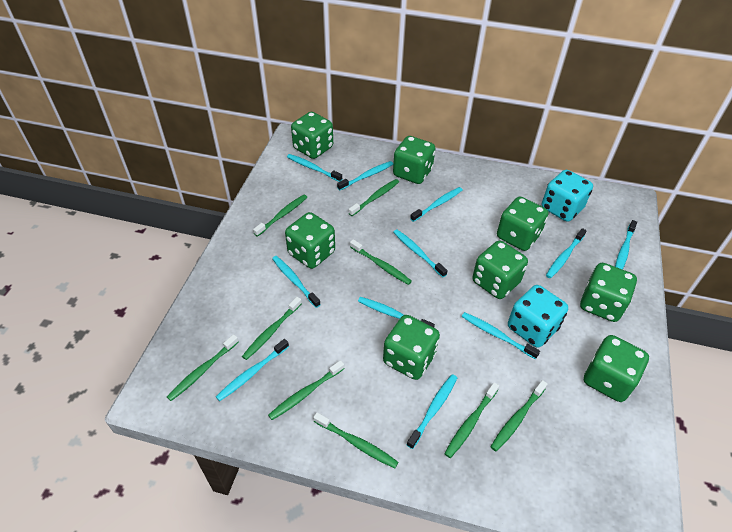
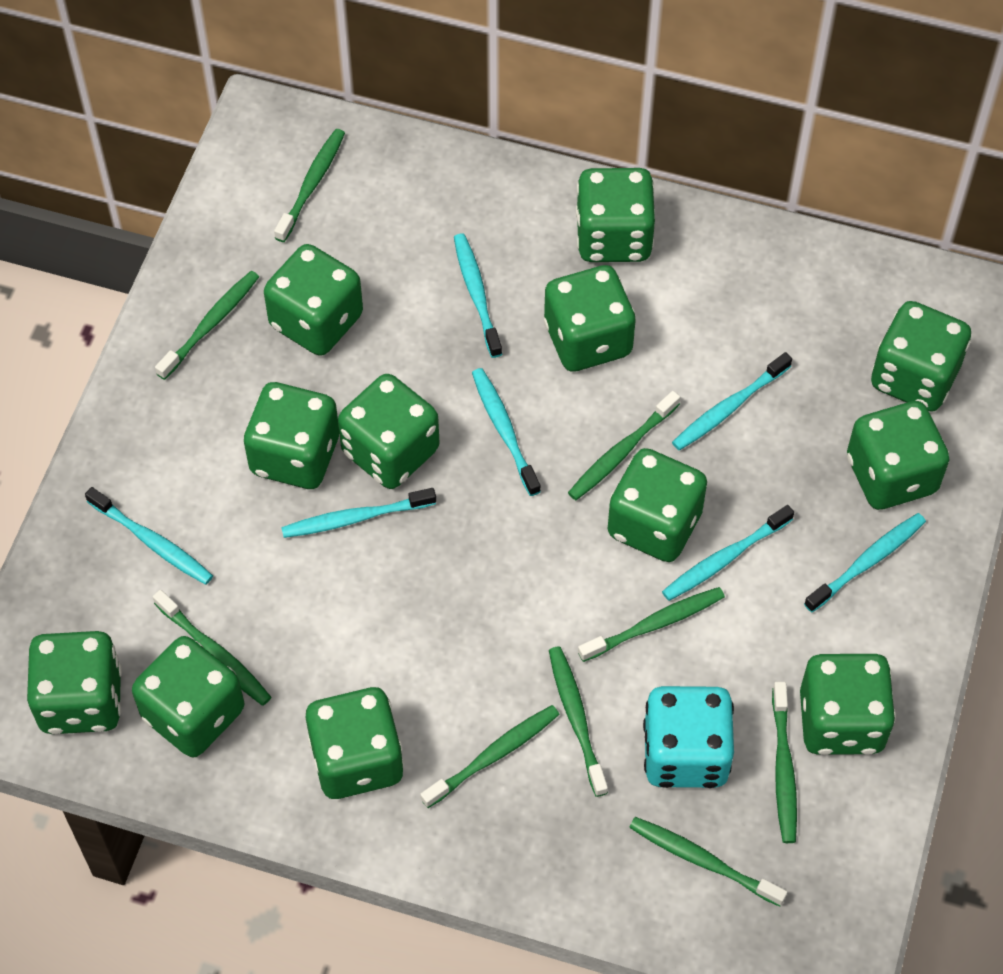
green dice: [285,212,335,269] [291,112,333,159] [383,315,440,380] [393,136,435,184] [472,240,528,299] [497,197,548,251] [580,263,637,322] [584,335,649,402] = 8 -> [27,631,122,734] [132,636,244,757] [244,382,339,489] [264,244,363,356] [306,687,404,799] [338,374,439,489] [544,265,636,372] [576,168,655,262] [608,448,707,562] [800,654,896,755] [847,401,949,510] [871,301,971,412] = 12
turquoise dice: [508,285,568,348] [542,170,593,222] = 2 -> [643,686,734,788] = 1
turquoise toothbrush: [216,339,289,401] [272,256,321,308] [287,154,342,182] [337,161,393,190] [358,297,435,327] [393,230,448,277] [407,374,457,449] [410,187,463,222] [462,312,540,359] [546,228,586,278] [615,220,637,270] = 11 -> [85,487,213,585] [281,488,436,538] [454,233,502,358] [472,368,541,496] [662,505,794,601] [672,352,792,450] [804,513,926,612] = 7

